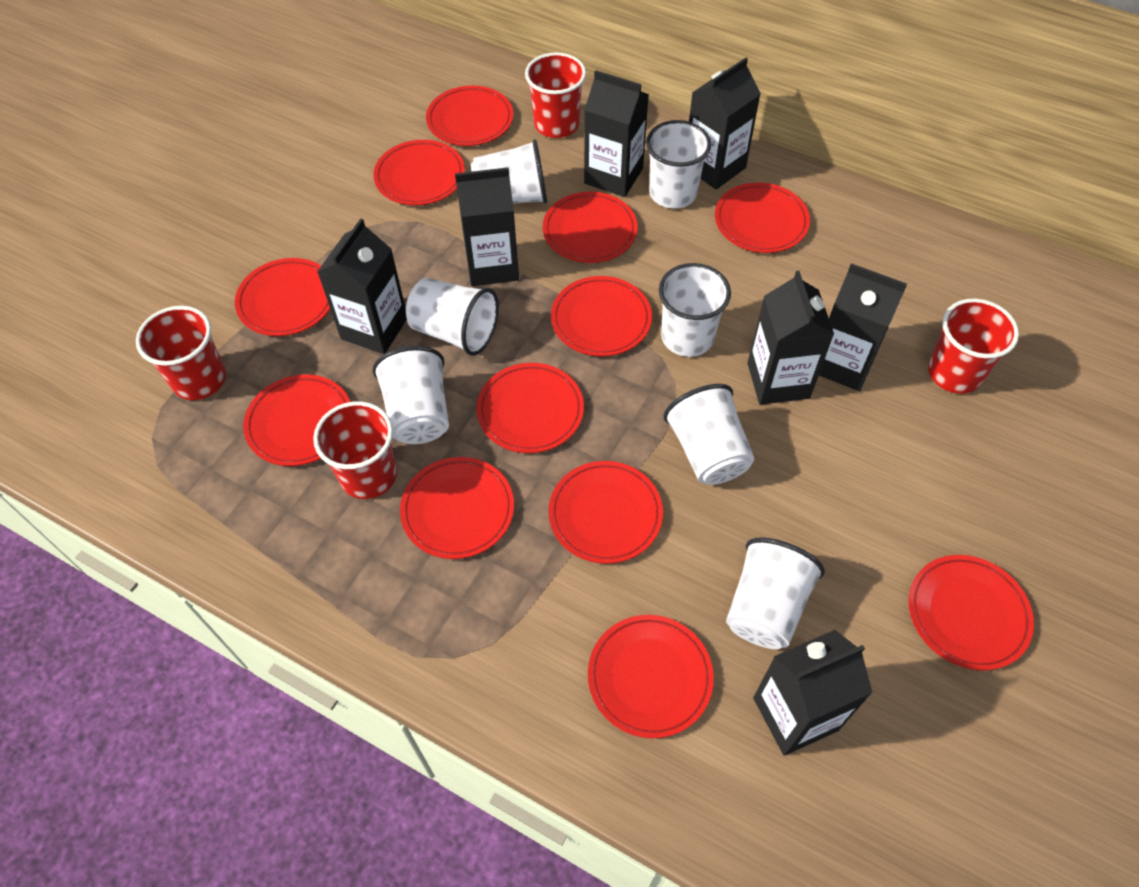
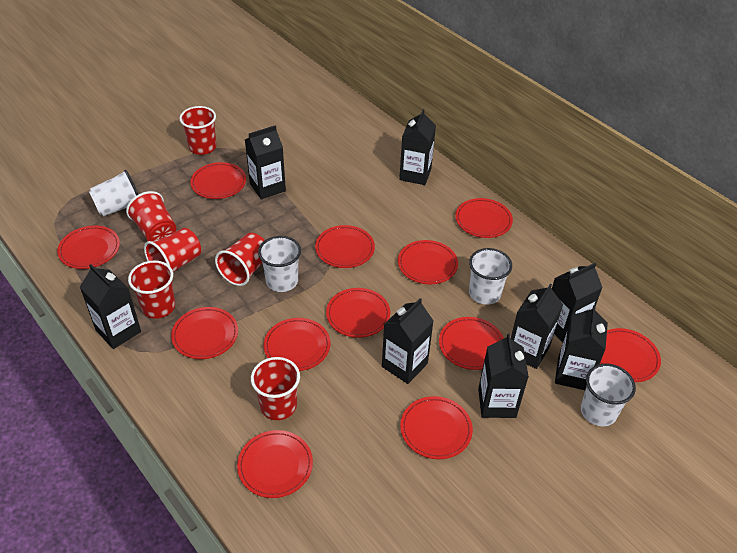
black carton: [317,218,407,354] [455,167,519,286] [584,70,649,197] [689,57,761,189] [747,271,834,405] [753,630,873,756] [819,263,907,391] = 7 -> [80,264,141,349] [245,125,286,200] [382,298,434,384] [399,109,436,185] [478,333,529,418] [511,283,563,369] [552,263,603,342] [555,305,608,390] = 8
red cup: [136,306,226,400] [313,401,397,499] [525,52,586,138] [928,299,1019,394] = 4 -> [126,191,176,241] [128,261,175,319] [144,228,201,272] [179,106,216,155] [215,233,265,286] [251,357,300,420] = 6
white cup: [372,346,449,444] [406,278,499,356] [471,139,547,204] [646,120,711,209] [659,263,731,357] [663,384,754,485] [726,537,825,649] = 7 -> [89,170,139,216] [258,236,301,292] [469,248,512,305] [581,363,636,426] = 4

